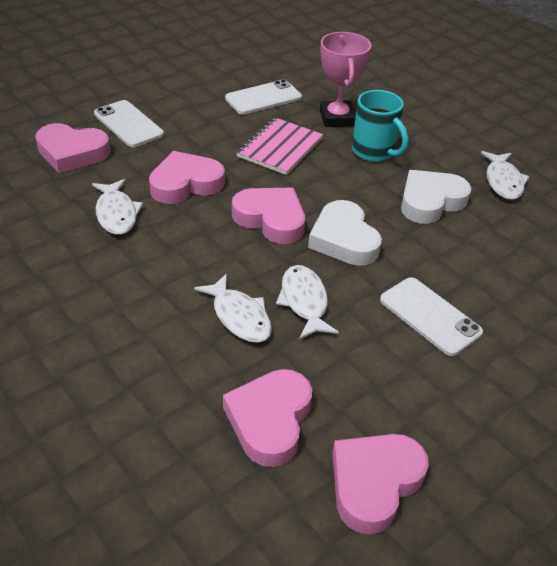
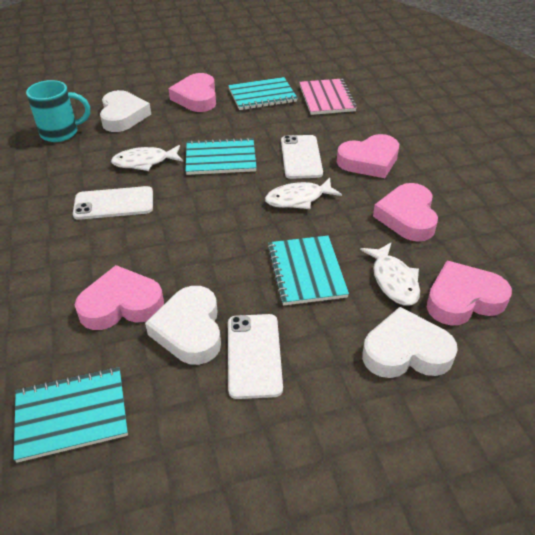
pink trophy: [320,32,372,127] = 1 -> none = 0
turquoise notebook: none = 0 -> [14,367,128,463] [186,138,257,175] [228,77,297,110] [267,236,349,305] = 4
white fish: [92,179,143,235] [194,273,272,343] [276,265,339,339] [481,151,529,200] = 4 -> [111,145,183,171] [265,178,342,209] [360,243,420,306] = 3
white heart: [308,200,382,266] [401,170,472,224] = 2 -> [100,90,151,132] [145,286,221,365] [362,307,458,378] = 3

